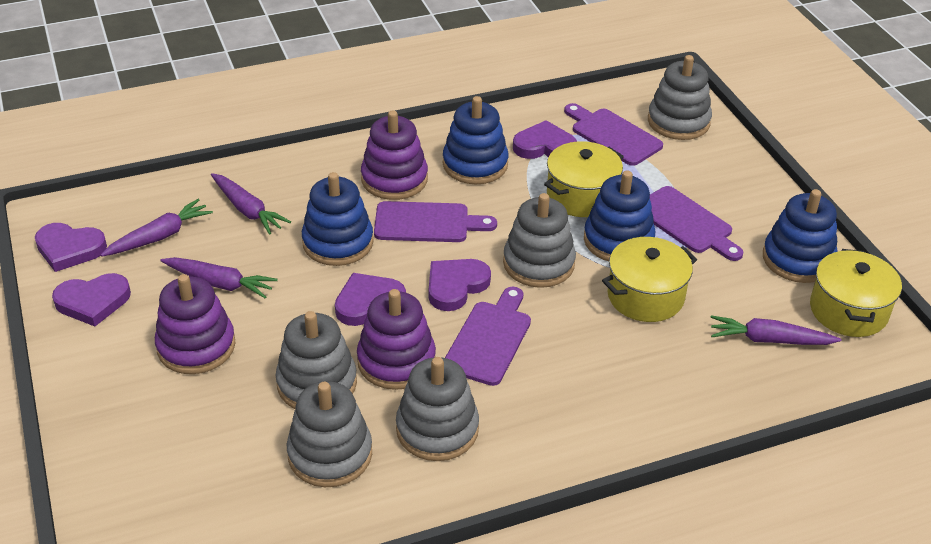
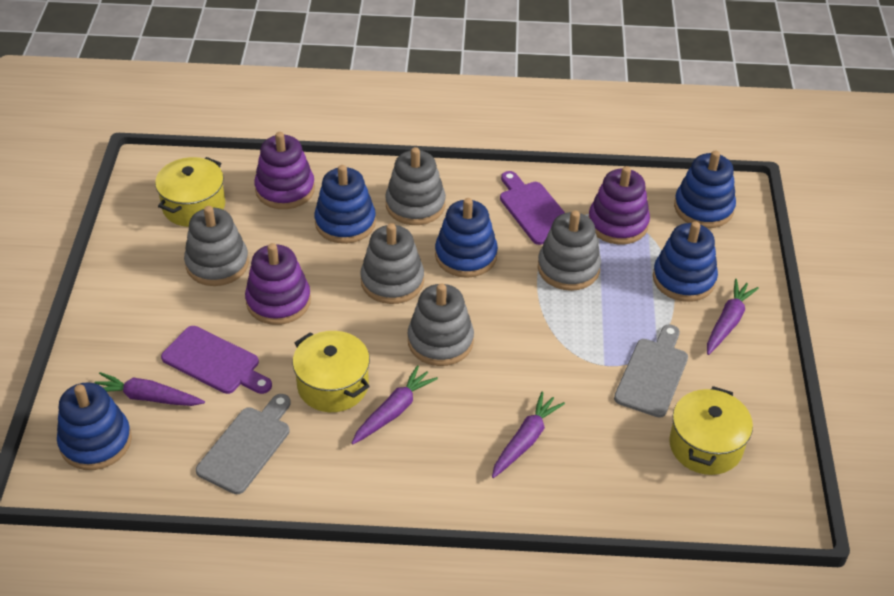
blue stacking toy: [302,172,373,266] [443,96,508,184] [584,170,655,261] [763,189,838,283] = 4 -> [57,382,132,470] [314,165,376,244] [435,198,498,278] [653,221,718,302] [674,150,736,228] = 5
grey cutting board: none = 0 -> [196,394,291,494] [614,324,688,418] = 2
purple cutting board: [374,201,497,242] [445,286,531,386] [564,103,663,166] [649,186,743,261] = 4 -> [161,326,272,394] [500,171,565,245] = 2
purple heart: [35,223,107,272] [52,273,131,327] [335,273,406,326] [429,259,491,311] [513,120,577,159] = 5 -> none = 0

